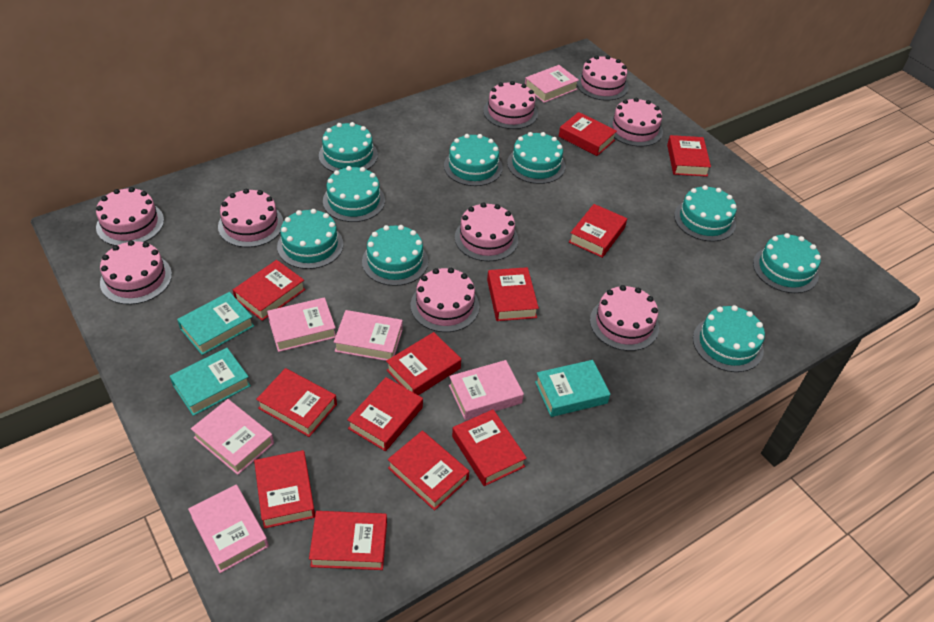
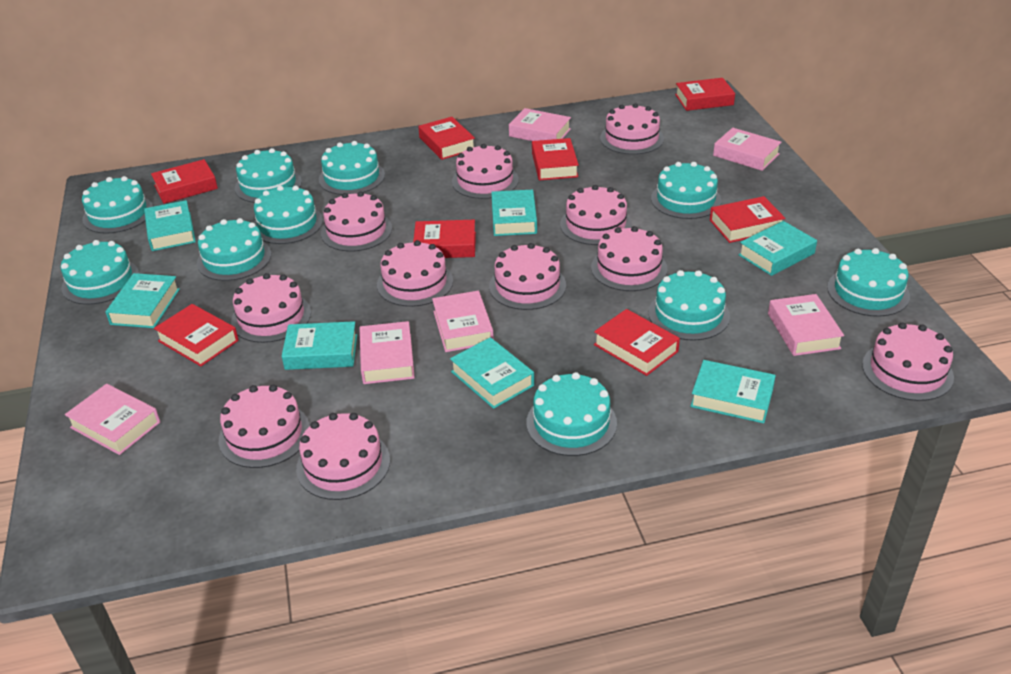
pink cake: [96,187,164,245] [100,240,172,305] [218,189,284,247] [411,268,479,332] [455,203,518,261] [483,81,538,129] [577,55,629,101] [590,285,659,351] [608,98,663,147] = 9 -> [219,385,310,468] [231,273,311,343] [296,413,390,500] [321,191,392,251] [377,240,453,307] [452,144,519,199] [489,243,566,310] [560,185,632,245] [591,226,667,291] [600,103,664,155] [862,322,954,401] = 11
red book: [233,260,306,321] [254,450,315,529] [256,368,337,437] [309,511,387,570] [347,377,423,451] [386,332,461,395] [388,431,469,511] [452,409,527,486] [487,267,539,321] [559,112,617,156] [569,204,627,258] [667,135,711,177] = 12 -> [151,159,218,204] [154,304,239,367] [413,220,476,258] [418,117,475,160] [532,138,579,180] [594,309,680,376] [675,78,735,111] [710,196,785,243] = 8
turquoise book: [170,348,251,416] [177,292,254,355] [535,360,610,417] = 3 -> [105,273,180,328] [144,200,196,251] [282,321,357,370] [450,337,534,409] [491,190,537,236] [690,360,776,423] [738,221,817,276] = 7
turquoise cake: [277,209,343,269] [319,122,378,172] [323,166,385,222] [362,225,428,286] [444,134,503,186] [507,132,565,184] [674,185,737,242] [693,305,765,372] [753,233,821,293] = 9 -> [61,240,139,305] [82,176,153,234] [197,218,271,281] [235,148,302,203] [253,186,323,244] [319,141,385,195] [526,372,617,456] [649,270,730,341] [651,162,721,219] [827,248,910,317] = 10

